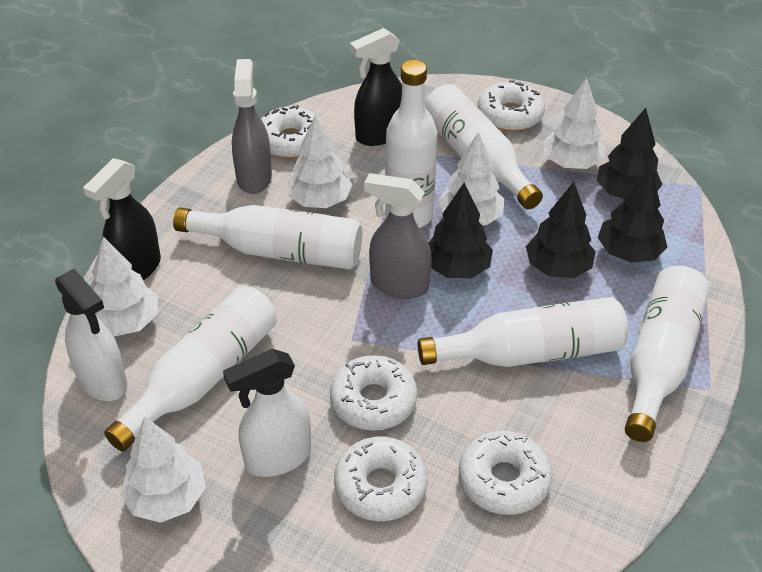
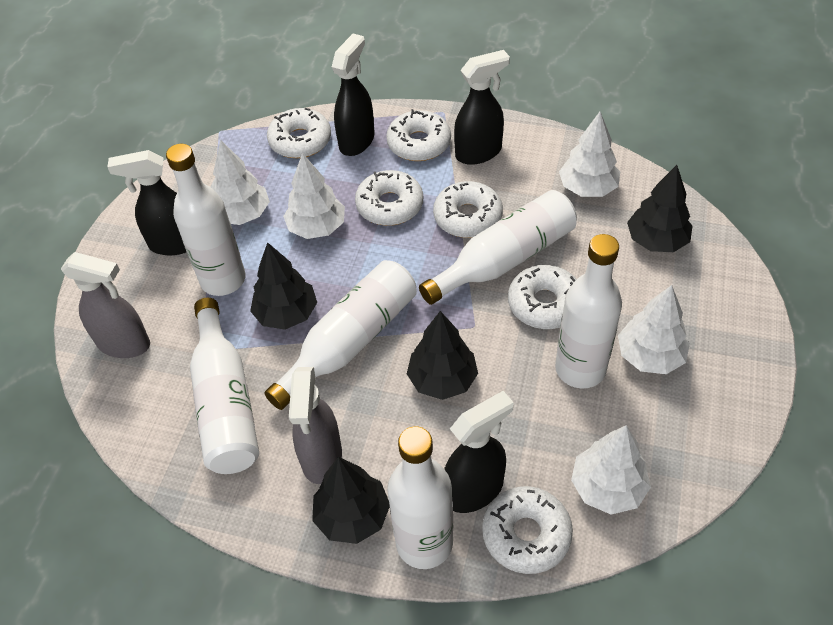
black spray bottle: [83,158,161,281] [350,28,402,146] = 2 -> [108,150,186,255] [332,34,375,156] [444,391,514,513] [454,50,510,165] = 4
white donut: [261,105,324,158] [330,355,417,431] [334,436,428,521] [459,431,552,515] [478,81,545,131] = 5 -> [267,108,331,158] [355,170,423,226] [386,109,451,161] [433,181,503,238] [482,486,573,574] [508,265,576,329] = 6
white spray bottle: [55,269,127,401] [223,349,311,477] = 2 -> none = 0

